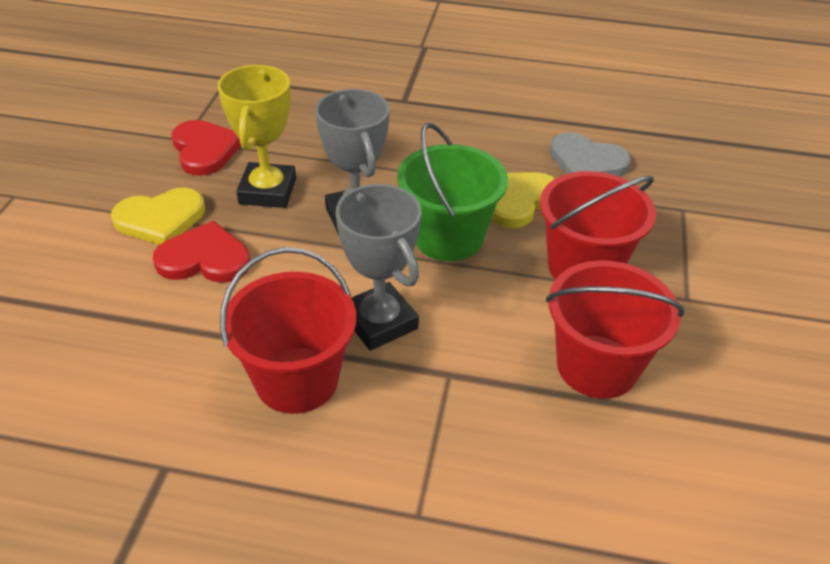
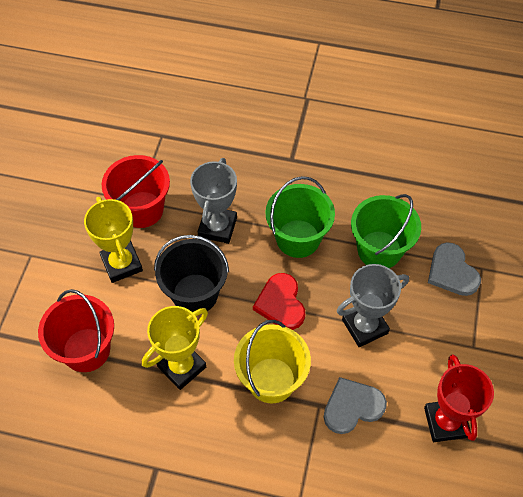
black bucket: none = 0 -> [154,235,229,313] = 1
green bucket: [397,123,508,261] = 1 -> [266,176,335,258] [351,194,421,268] = 2
grey heart: [549,132,631,177] = 1 -> [324,377,387,434] [428,242,481,296] = 2
red bucket: [220,247,356,414] [540,171,656,279] [546,260,685,399] = 3 -> [38,289,114,372] [102,155,170,228] = 2
red heart: [153,221,250,283] [172,120,241,176] = 2 -> [253,273,305,330] = 1
red trophy: none = 0 -> [424,354,494,442] = 1
yellow bucket: none = 0 -> [234,320,311,403] = 1
yellow heart: [111,188,205,245] [491,172,555,228] = 2 -> none = 0
yellow trophy: [218,65,296,208] = 1 -> [84,197,143,283] [142,306,208,390] = 2

